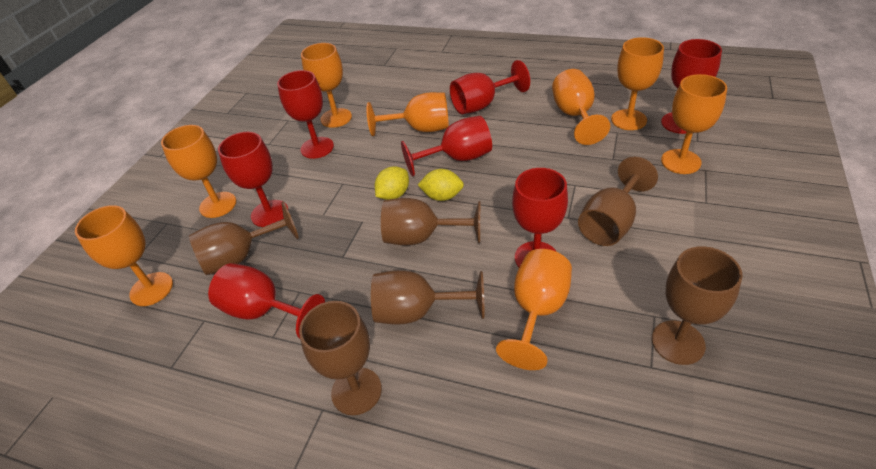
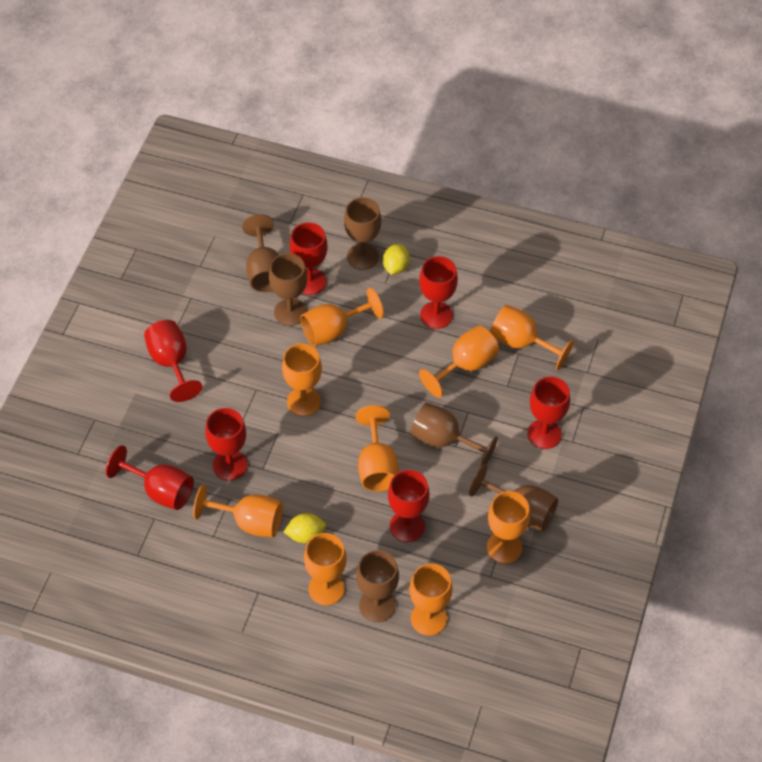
orange goblet: [75,205,173,306] [161,125,236,218] [301,43,352,128] [366,92,449,136] [496,249,572,370] [552,69,610,145] [611,37,664,130] [661,74,727,174] = 8 -> [193,485,283,537] [282,343,322,416] [301,287,384,346] [304,533,347,605] [356,405,398,491] [409,563,453,636] [419,326,499,398] [487,491,530,564] [490,305,574,370] = 9

